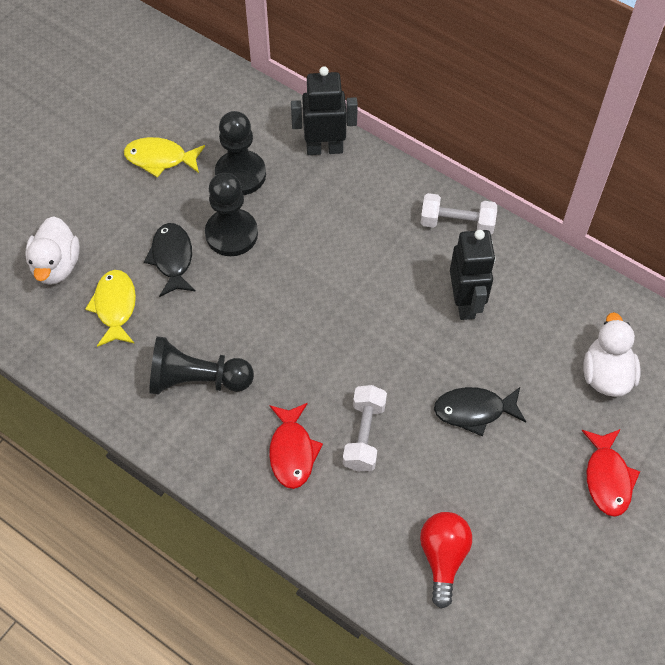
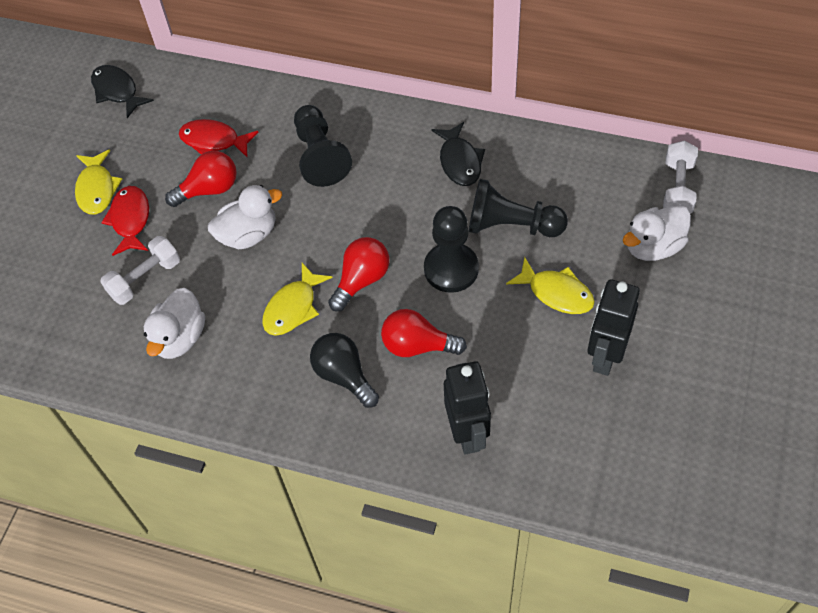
black light bulb: none = 0 -> [310,333,379,408] = 1
red light bulb: [420,512,472,609] = 1 -> [165,151,237,207] [328,237,390,312] [381,309,467,357] = 3
white duck: [25,216,80,285] [583,312,640,397] = 2 -> [144,288,205,359] [208,185,282,249] [623,205,691,261] = 3
yellow fish: [85,270,136,347] [124,137,205,178] = 2 -> [75,150,122,215] [262,263,332,336] [506,257,595,314] = 3

